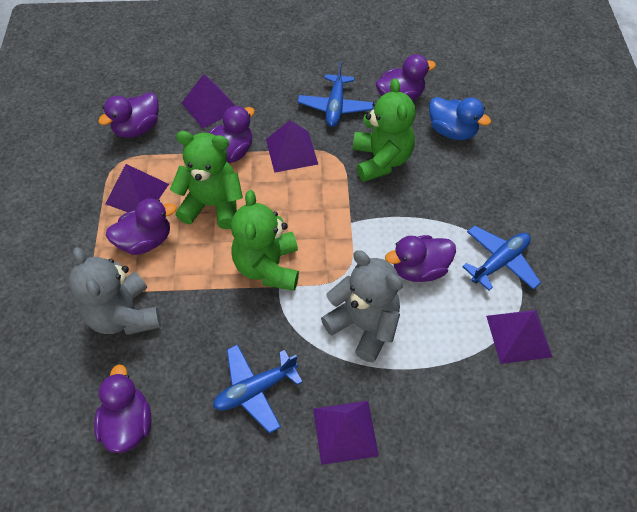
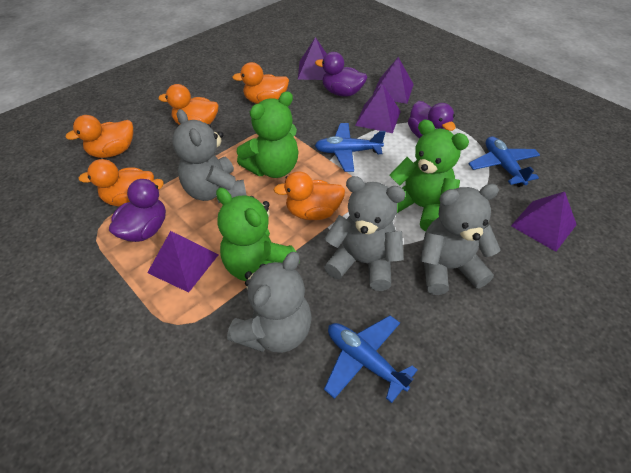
blue duck: [429,97,491,140] = 1 -> none = 0
grey teddy bear: [69,247,161,335] [321,250,403,363] = 2 -> [172,109,247,203] [227,252,312,353] [324,176,406,291] [420,184,501,295] = 4
orange duck: none = 0 -> [65,115,134,158] [78,159,154,207] [158,84,218,125] [232,62,289,104] [274,171,345,220] = 5
purple duck: [94,364,152,453] [98,92,159,138] [106,198,177,255] [209,106,255,163] [376,54,436,101] [385,235,456,282] = 6 -> [109,179,166,242] [315,52,367,97] [408,101,456,139] = 3

